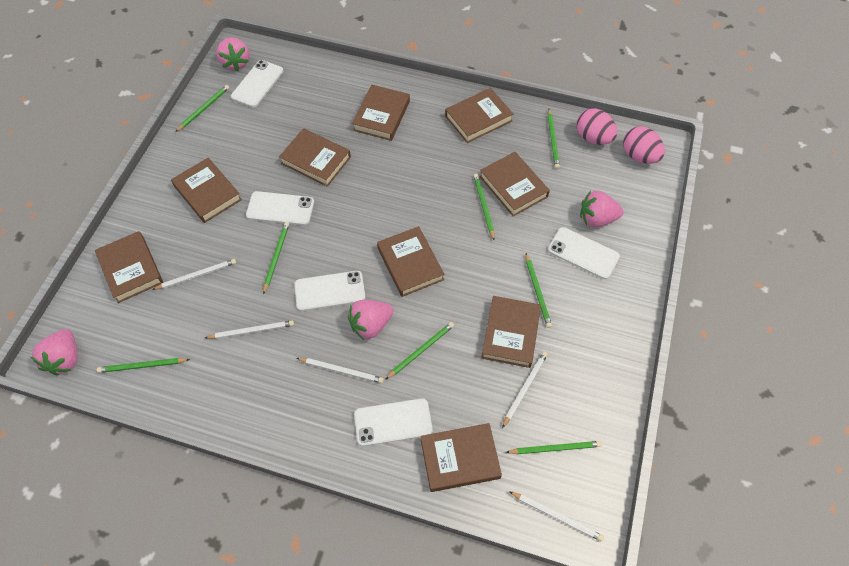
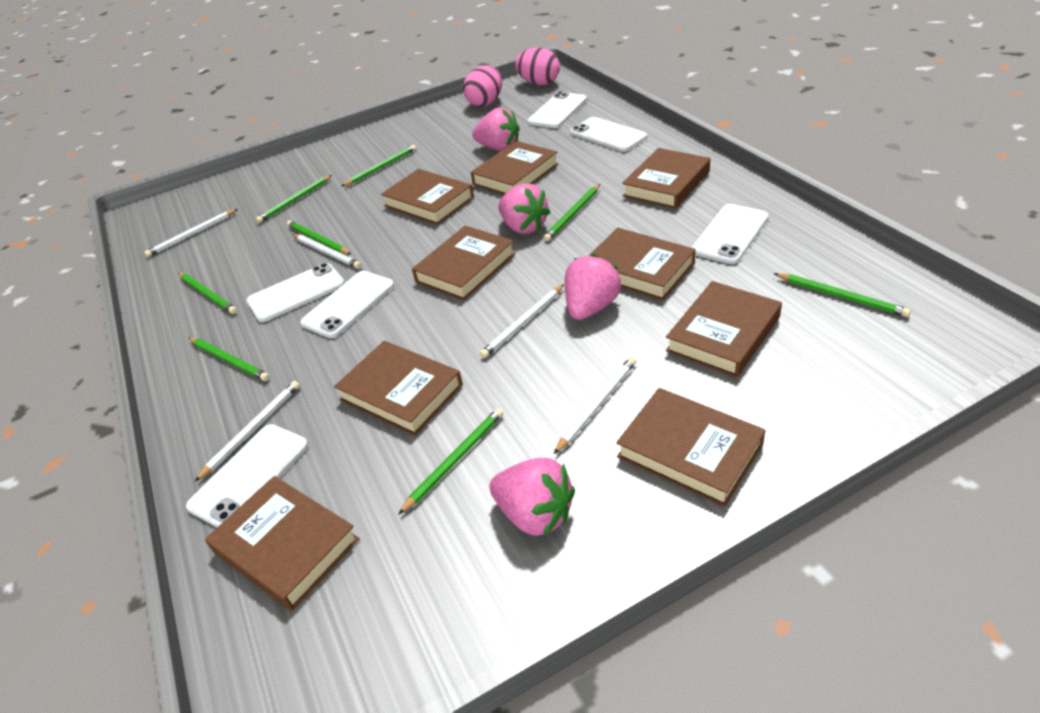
white phone: [231,60,283,107] [246,191,314,225] [294,271,365,311] [354,398,433,446] [548,227,620,279] = 5 -> [186,424,309,527] [246,263,345,322] [300,271,394,338] [527,91,587,128] [570,117,647,152] [691,204,769,264] = 6

